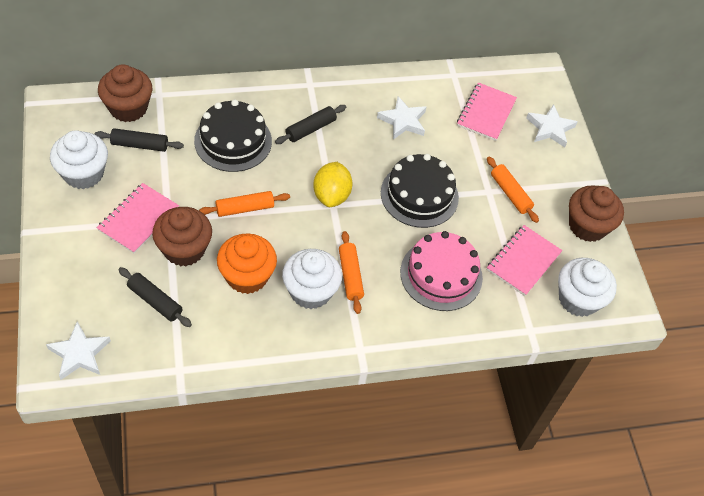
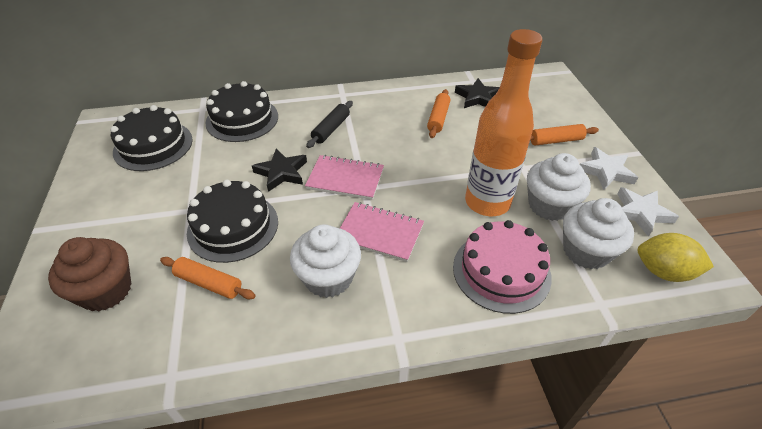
black cake: [194,100,272,172] [381,154,459,228] = 2 -> [110,105,193,171] [187,179,278,263] [206,81,278,142] = 3
black rolling pin: [95,128,184,152] [118,267,192,327] [275,105,346,144] = 3 -> [306,101,353,148] = 1
black star: none = 0 -> [252,149,307,192] [455,78,500,108] = 2
brown cupcake: [98,64,152,122] [152,207,212,266] [569,185,624,242] = 3 -> [48,237,131,311] = 1
orange bottle: none = 0 -> [465,29,542,216] = 1
orange cupcake: [217,233,277,294] = 1 -> none = 0
pink notebook: [97,183,179,254] [457,82,517,141] [487,225,562,296] = 3 -> [305,155,384,200] [340,202,424,262] = 2
white star: [46,321,111,380] [377,96,426,140] [526,104,577,148] = 3 -> [579,147,638,190] [617,187,679,237] = 2

